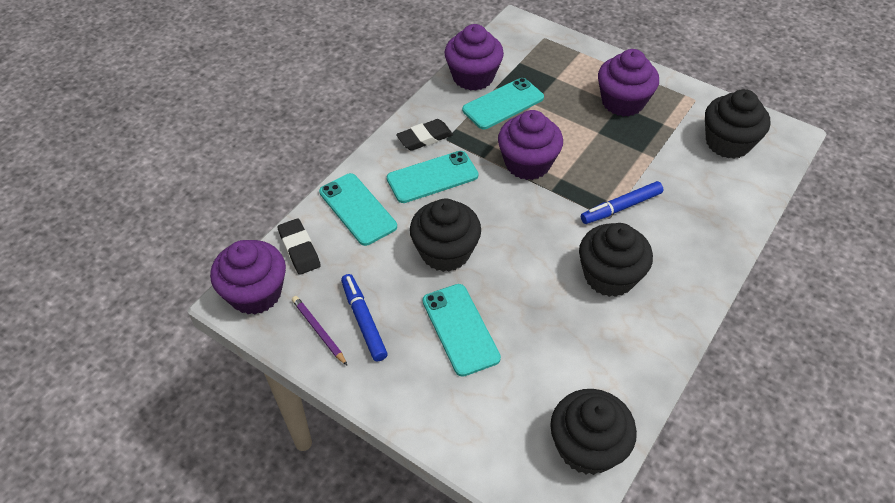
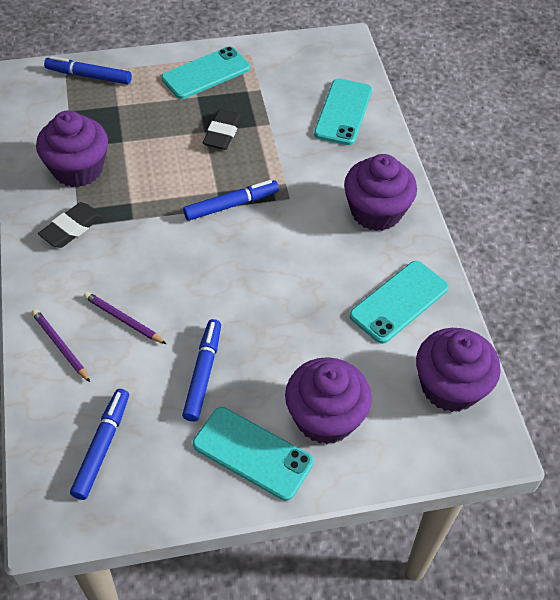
black cupcake: [410,198,481,272] [550,389,637,475] [579,223,653,297] [705,89,770,159] = 4 -> none = 0
blue marker: [341,274,388,361] [581,181,664,224] = 2 -> [44,56,132,85] [70,389,129,500] [182,319,221,422] [183,180,279,221] = 4
purple pencil: [292,296,347,365] = 1 -> [31,309,90,382] [84,292,166,344] = 2

